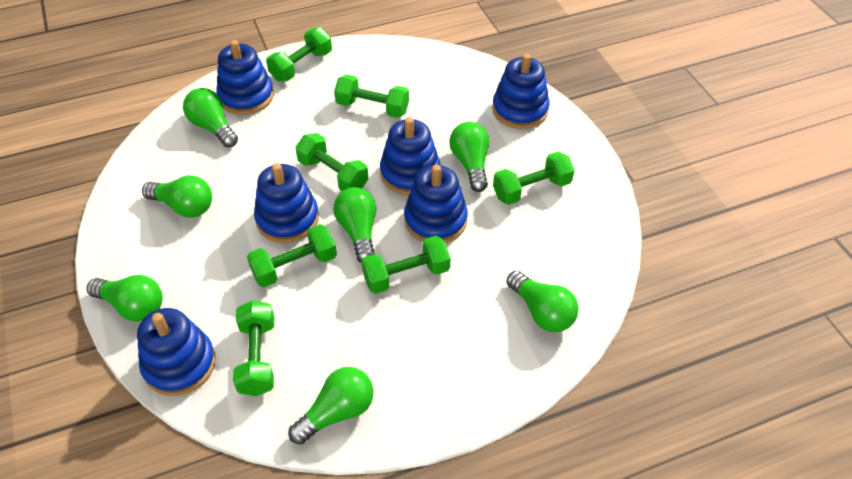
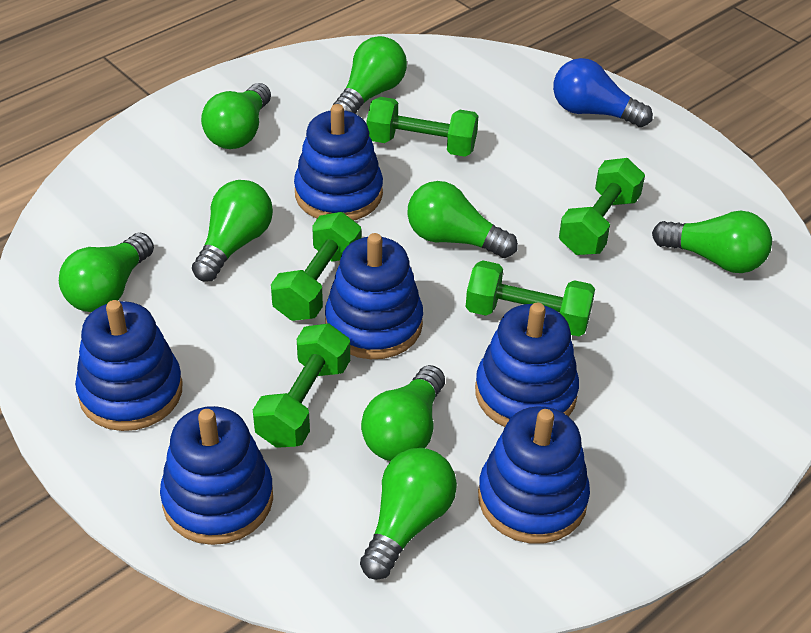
blue light bulb: none = 0 -> [553,58,653,127] = 1
green dumbbell: [233,300,274,396] [247,224,337,287] [266,27,332,81] [295,133,368,191] [334,74,409,118] [361,236,450,294] [493,152,575,205] = 7 -> [253,323,350,448] [271,212,361,321] [367,97,478,157] [466,260,595,337] [559,158,645,255] = 5
green light bulb: [86,275,163,322] [142,175,212,218] [183,88,238,148] [288,367,373,444] [333,187,376,263] [449,122,489,192] [506,271,578,332] = 7 -> [59,233,154,312] [192,180,273,281] [201,83,271,149] [333,36,407,114] [360,448,457,580] [361,365,445,461] [407,181,518,258] [652,211,772,273] = 8

